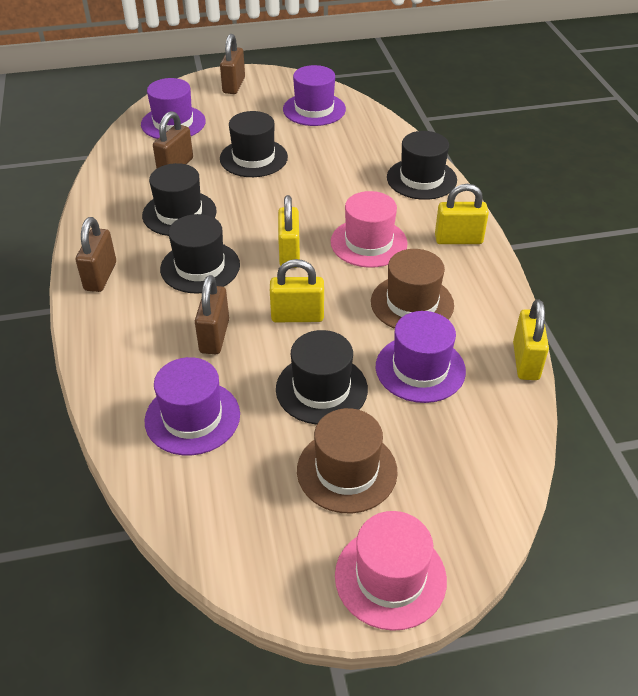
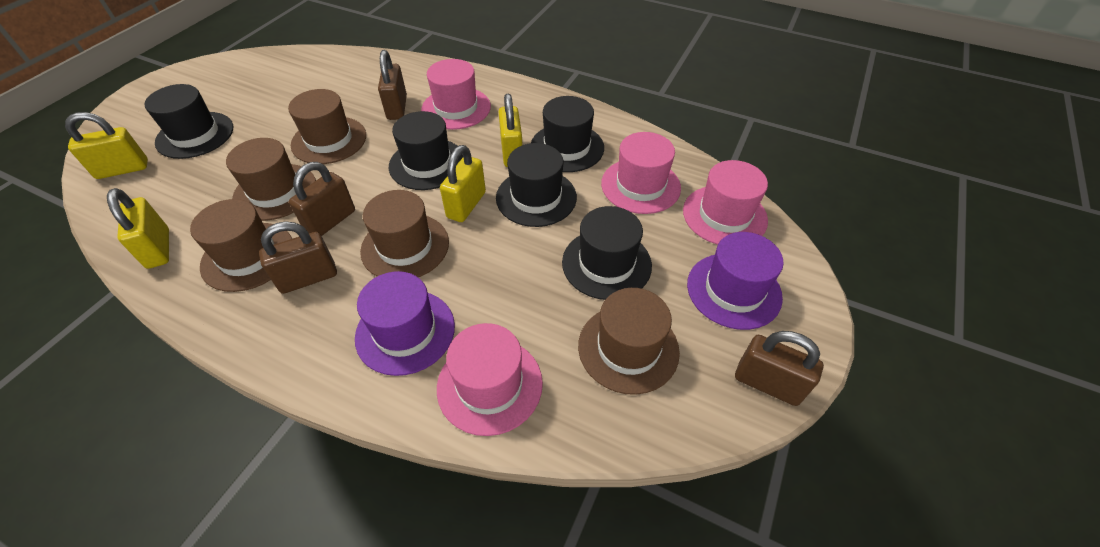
brown hat: [297,408,398,513] [371,249,454,329] = 2 -> [190,199,292,292] [226,138,316,221] [288,89,366,164] [360,190,449,277] [578,288,680,395] = 5
pink hat: [331,191,408,268] [335,511,447,631] = 2 -> [421,59,491,130] [437,323,543,436] [601,132,681,214] [683,160,768,245] = 4
purple hat: [141,78,206,139] [145,357,240,455] [283,65,346,126] [376,311,466,403] = 4 -> [355,271,455,376] [687,232,784,330] = 2

